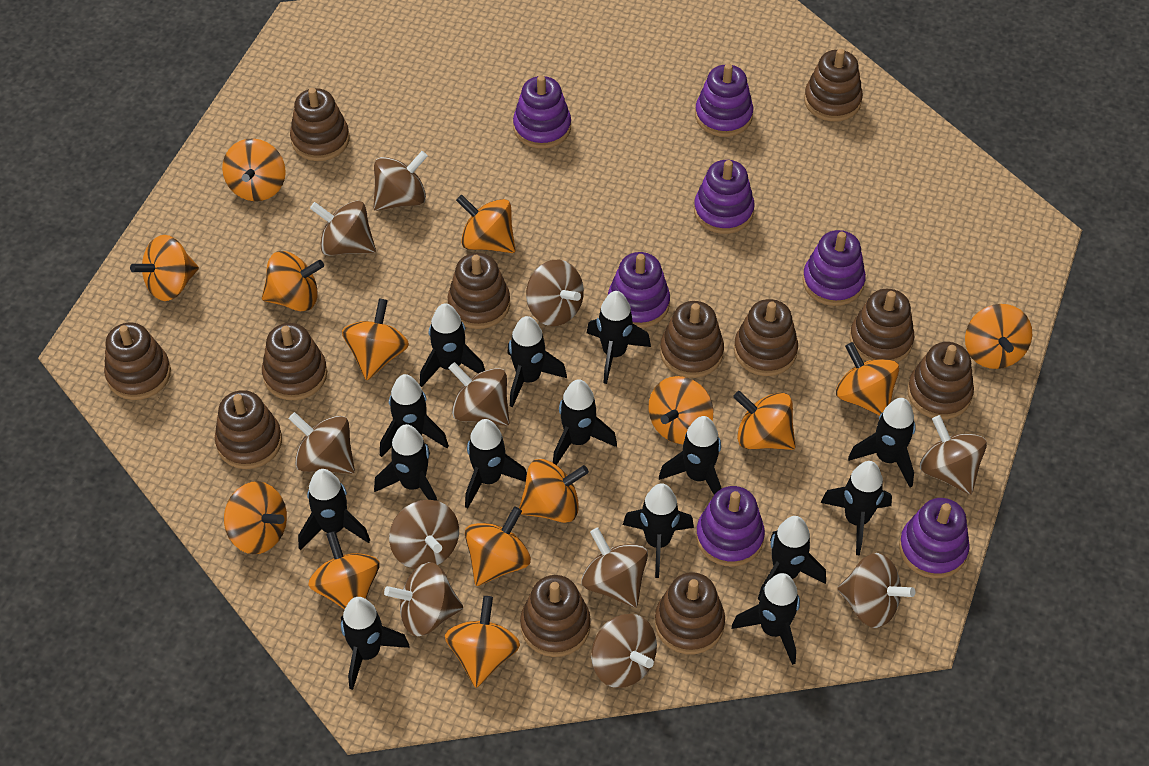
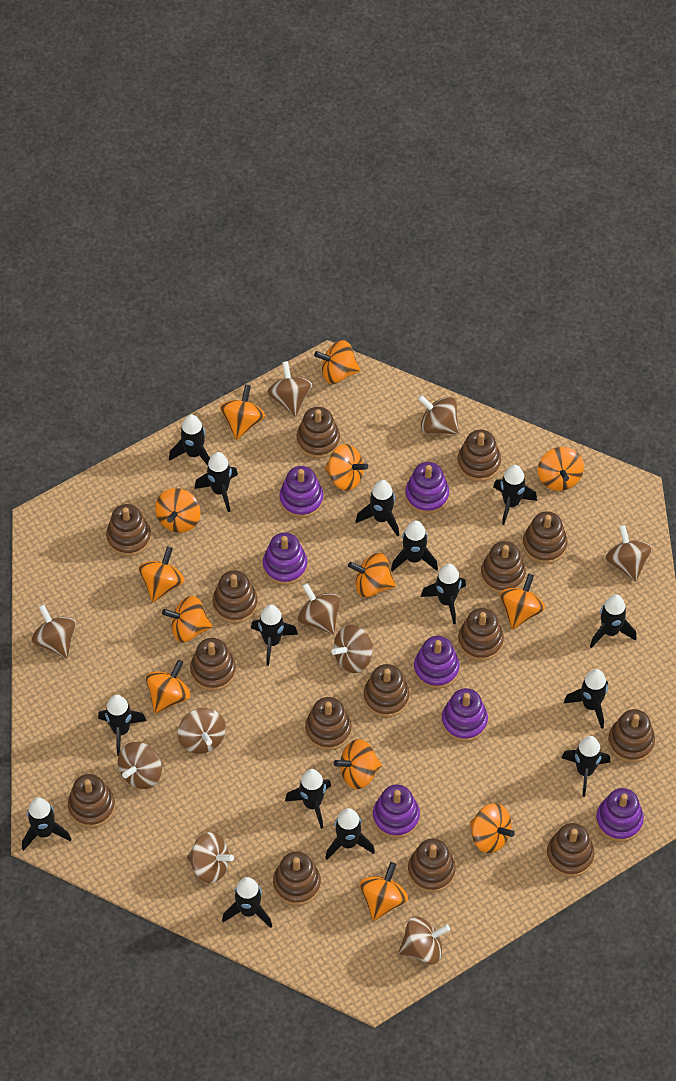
brown spinning top: [289,412,355,474] [310,201,376,256] [373,151,428,211] [384,562,463,636] [389,500,459,569] [449,362,509,426] [526,260,584,326] [581,528,648,608] [591,614,657,688] [837,553,915,628] [920,415,987,495] = 11 -> [32,605,76,658] [118,742,162,789] [178,708,226,754] [187,832,234,883] [268,361,312,417] [297,583,340,634] [331,625,374,673] [398,916,450,964] [418,395,459,435] [606,525,652,582] = 10
brown stacking toy: [104,323,171,400] [215,390,282,469] [262,323,327,400] [290,88,349,161] [448,253,510,329] [520,575,591,657] [655,572,725,654] [660,301,724,378] [734,299,798,376] [804,49,863,122] [850,289,914,363] [907,342,974,420] = 12 -> [68,774,115,828] [106,504,151,557] [190,638,236,691] [213,570,258,623] [273,851,321,906] [297,407,340,459] [305,697,352,750] [363,664,410,717] [408,839,456,893] [457,430,501,482] [458,608,504,661] [481,541,526,593] [523,511,568,564] [546,823,595,877] [608,709,655,763] = 15
orange spinning top: [130,235,199,301] [222,139,286,201] [224,481,287,554] [262,251,324,311] [308,531,380,610] [342,298,409,380] [445,596,520,688] [456,195,515,253] [465,506,531,586] [519,459,589,523] [649,376,713,444] [733,391,796,450] [836,342,899,416] [965,304,1032,369] = 14 -> [139,547,184,602] [146,660,191,713] [155,488,200,533] [162,596,213,643] [220,384,265,440] [314,340,360,384] [325,444,368,491] [334,739,382,789] [348,553,396,597] [359,862,408,921] [470,803,515,853] [499,573,545,630] [538,447,584,491] = 13

